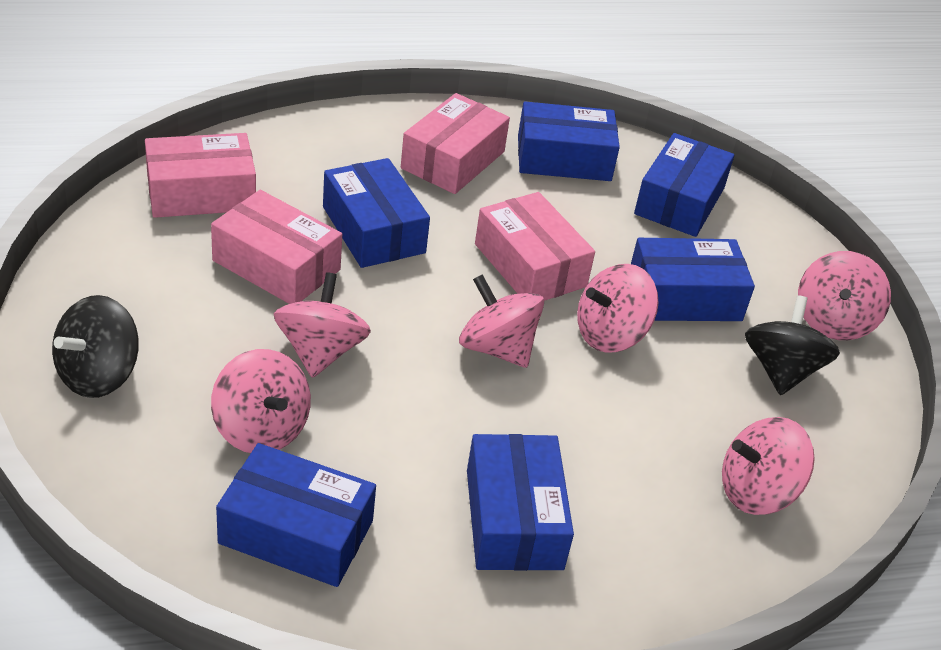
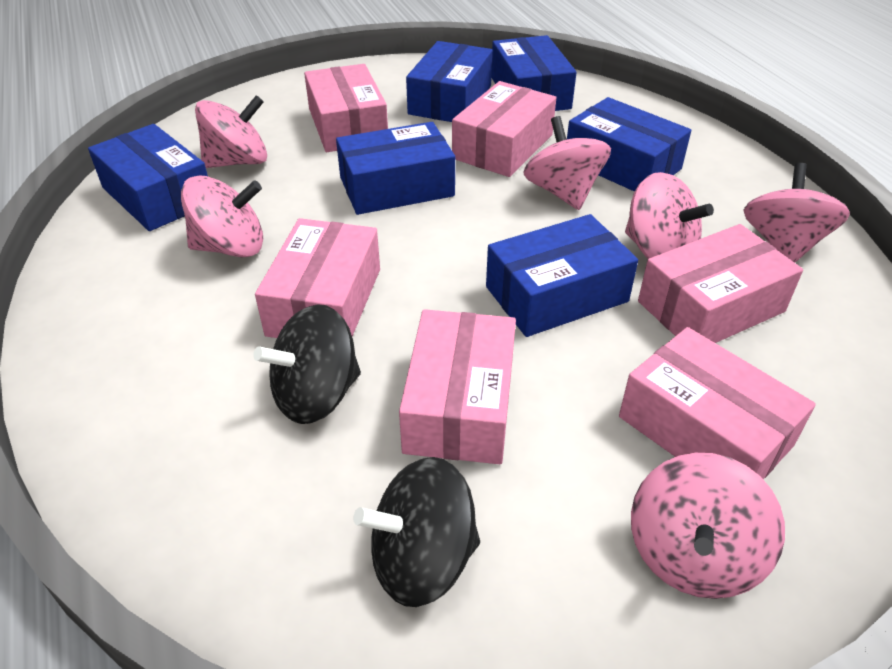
pink box: [145,133,256,218] [211,190,342,304] [401,93,510,194] [475,192,595,301] = 4 -> [255,218,380,338] [304,64,388,152] [399,309,516,464] [452,81,556,177] [619,327,816,479] [638,224,803,343] = 6

